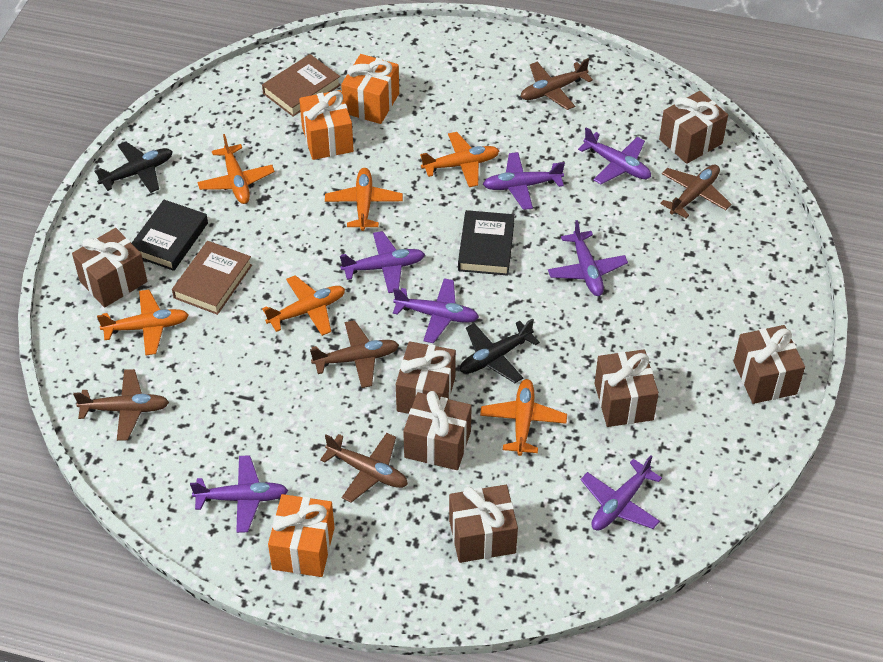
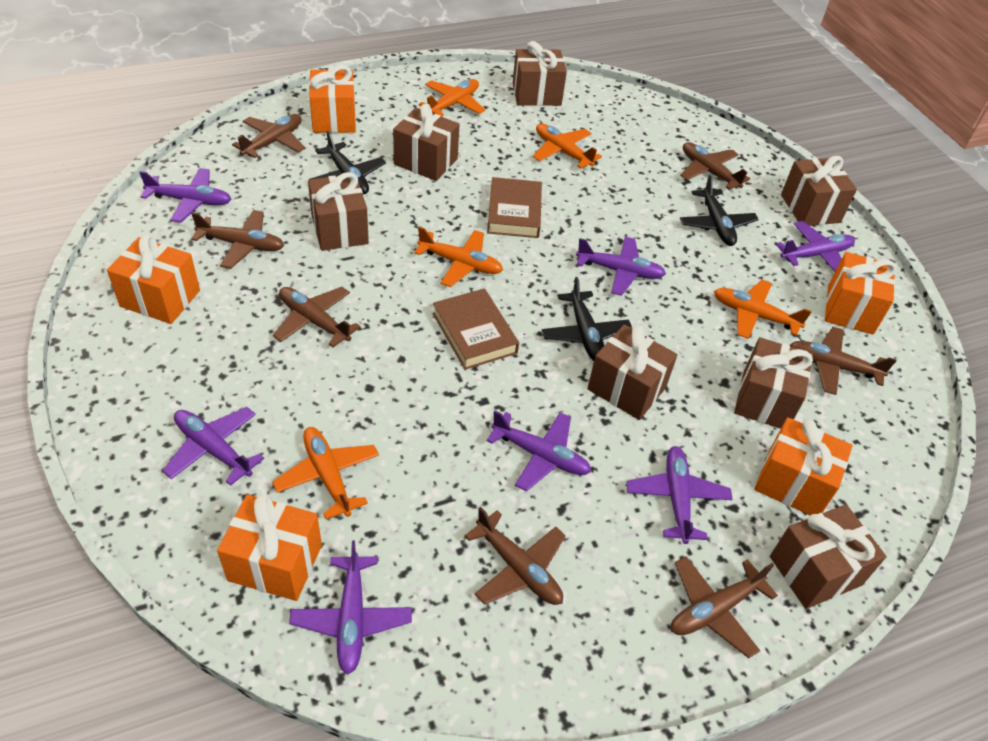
black book: [132,200,208,271] [458,210,515,276] = 2 -> none = 0
black plane: [95,141,173,193] [460,318,540,383] = 2 -> [309,131,386,195] [542,277,632,361] [680,175,759,246] = 3
brown plane: [73,369,169,441] [310,320,399,388] [320,433,408,503] [521,58,593,110] [660,165,731,218] = 5 -> [191,210,284,269] [232,114,305,158] [273,287,361,348] [465,507,566,605] [671,556,778,658] [680,142,750,190] [790,327,896,395] = 7
orange gift: [268,494,335,577] [299,90,354,160] [341,54,399,124] = 3 -> [107,234,200,324] [217,494,322,601] [309,65,356,133] [754,417,853,515] [825,252,897,335] = 5
orange plane: [97,290,189,355] [197,134,275,204] [262,275,345,336] [325,168,403,231] [420,132,499,187] [480,379,567,456] = 6 -> [272,427,379,520] [414,227,503,287] [419,79,485,117] [533,123,602,169] [714,280,812,339] = 5

